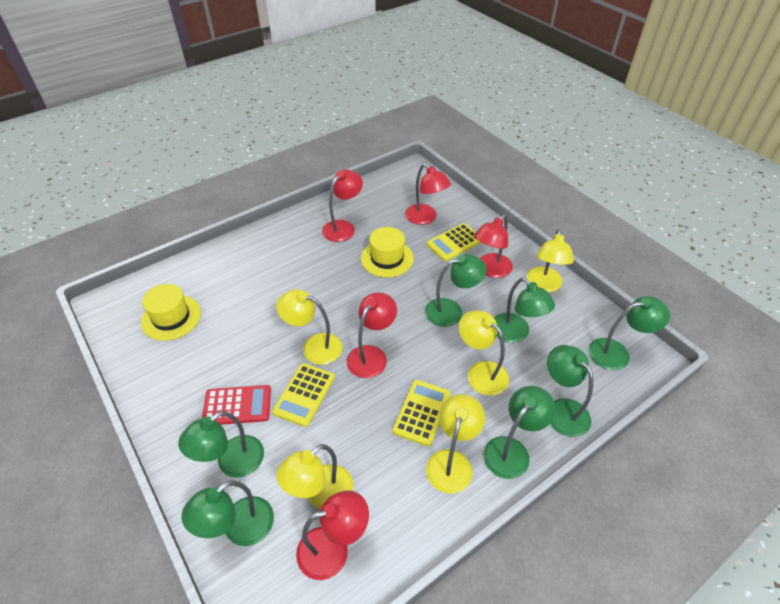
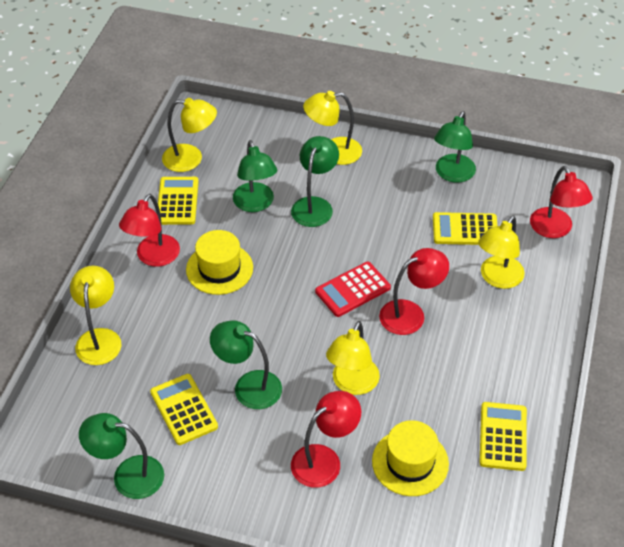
green lamp: [178,411,264,478] [182,480,274,546] [425,254,487,327] [483,386,555,479] [494,277,555,343] [547,345,593,437] [588,296,670,370] = 7 -> [79,413,164,499] [210,320,282,409] [233,140,277,212] [291,136,339,227] [434,111,476,183] = 5
red lamp: [296,490,369,580] [322,170,363,242] [347,293,397,378] [405,164,451,225] [474,215,513,278] = 5 -> [119,194,180,267] [291,391,361,488] [379,248,449,335] [530,166,593,238] = 4
yellow calculator: [272,363,335,427] [392,380,450,446] [427,223,482,261] = 3 -> [150,374,218,445] [158,177,199,225] [433,212,497,245] [479,402,527,471] = 4

